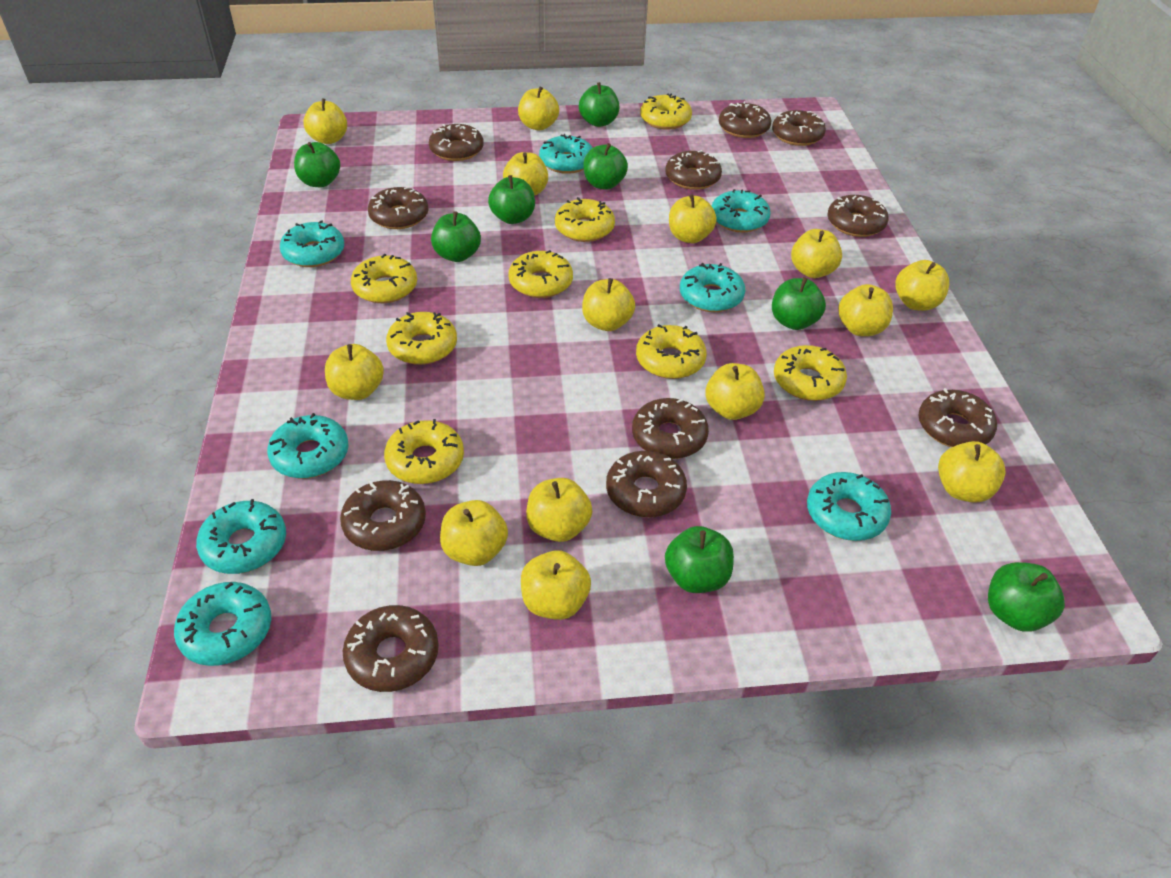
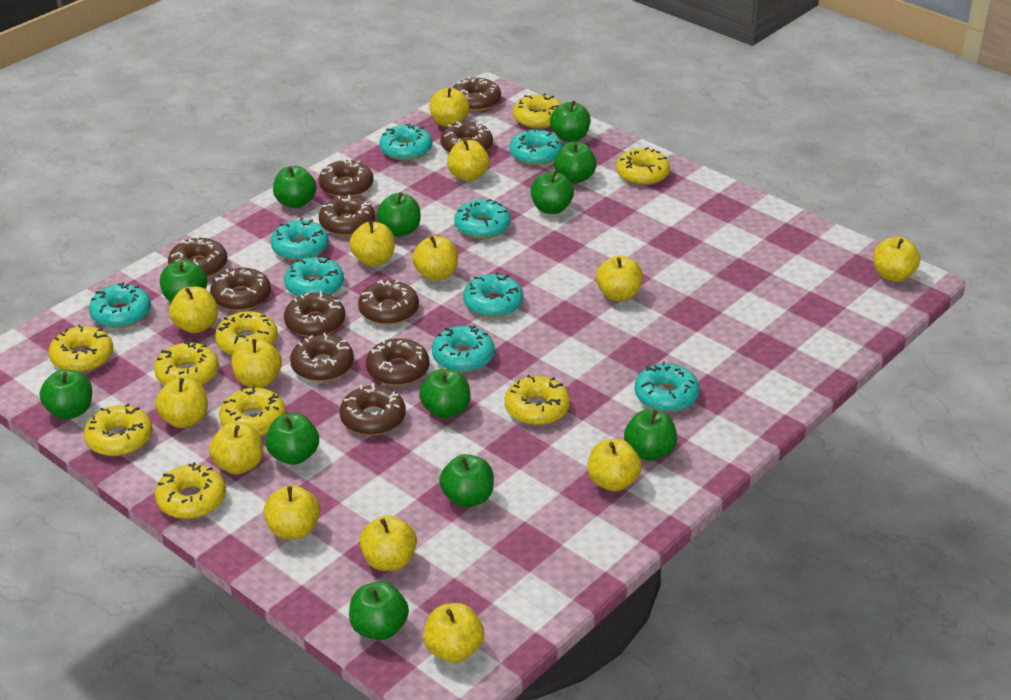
green apple: [294,142,340,187] [431,211,481,262] [488,175,535,224] [579,82,619,127] [583,143,628,190] [665,526,734,593] [772,277,826,330] [988,562,1065,632] = 8 -> [40,369,92,419] [160,260,207,302] [266,413,319,465] [273,166,317,208] [349,581,409,640] [376,192,421,237] [419,369,471,419] [439,454,494,507] [531,171,574,214] [550,101,591,142] [554,142,597,184] [624,409,677,461] = 12
turquoise donut: [174,582,271,666] [196,499,286,574] [267,413,349,478] [280,220,344,267] [539,134,592,174] [680,263,745,312] [711,189,771,233] [807,472,891,541] = 8 -> [89,282,151,328] [271,218,329,261] [284,255,344,297] [380,123,432,161] [432,325,495,372] [454,199,511,239] [463,272,523,318] [509,129,562,166] [635,362,700,412] = 9
yellow donut: [351,254,417,303] [384,419,464,484] [386,312,457,365] [508,250,573,298] [555,197,615,242] [636,324,707,379] [640,94,692,130] [774,345,847,401] = 8 -> [49,324,113,372] [84,403,152,456] [154,341,219,386] [155,462,226,519] [215,311,278,355] [219,385,286,436] [504,375,570,425] [513,93,561,129] [616,147,670,185] = 9

